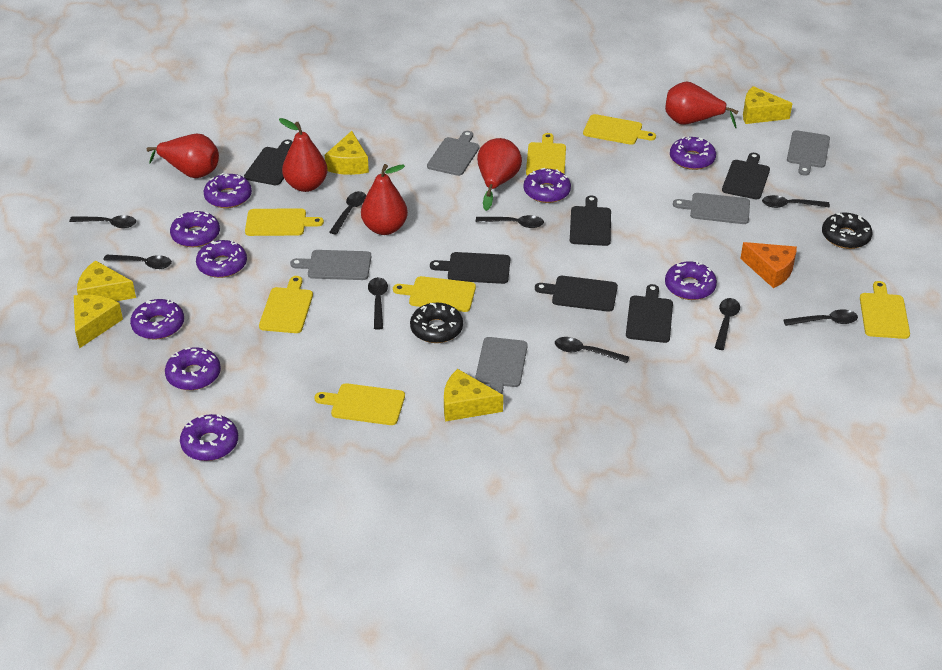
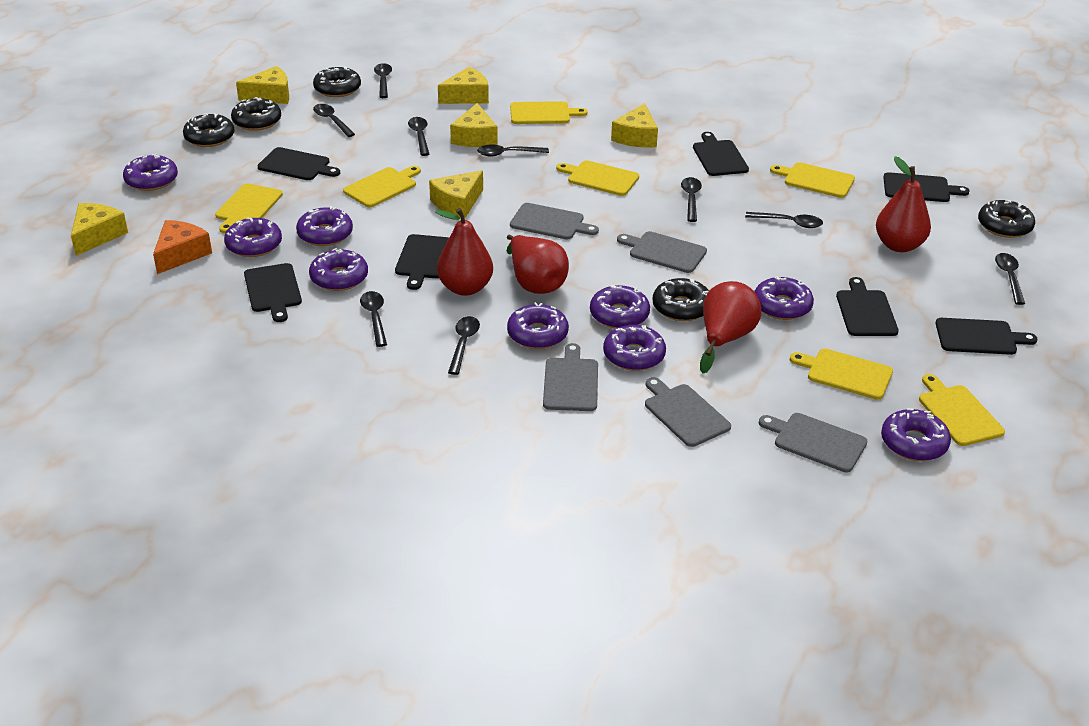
black cutting board: [244,140,293,185] [430,252,510,284] [535,276,618,312] [570,196,611,246] [626,284,673,343] [722,153,770,199] = 6 -> [244,263,302,322] [257,147,340,180] [395,234,449,290] [693,132,749,176] [836,277,899,336] [883,172,970,202] [936,318,1037,355] = 7
black donut: [410,303,463,343] [822,213,872,249] = 2 -> [183,113,235,147] [231,97,281,131] [313,67,361,97] [653,278,709,321] [978,200,1035,238] = 5
red pear: [147,133,219,178] [279,118,328,192] [361,164,408,235] [477,138,522,211] [665,82,738,128] = 5 -> [436,208,493,296] [507,235,569,294] [700,281,761,373] [876,156,931,252] = 4
yellow cheese: [74,295,123,349] [77,260,136,301] [325,131,369,175] [444,369,503,421] [743,86,792,124] = 5 -> [71,203,128,256] [236,66,289,104] [429,170,483,218] [438,67,489,104] [450,103,498,147] [611,103,658,148] = 6

